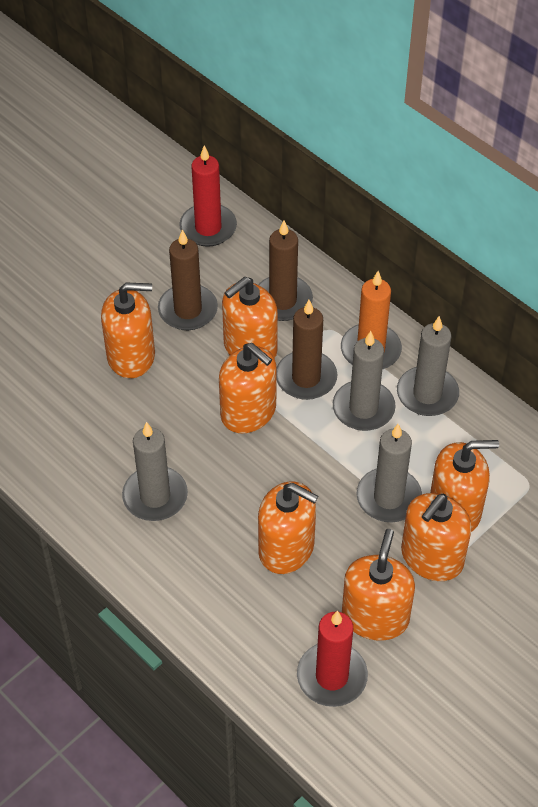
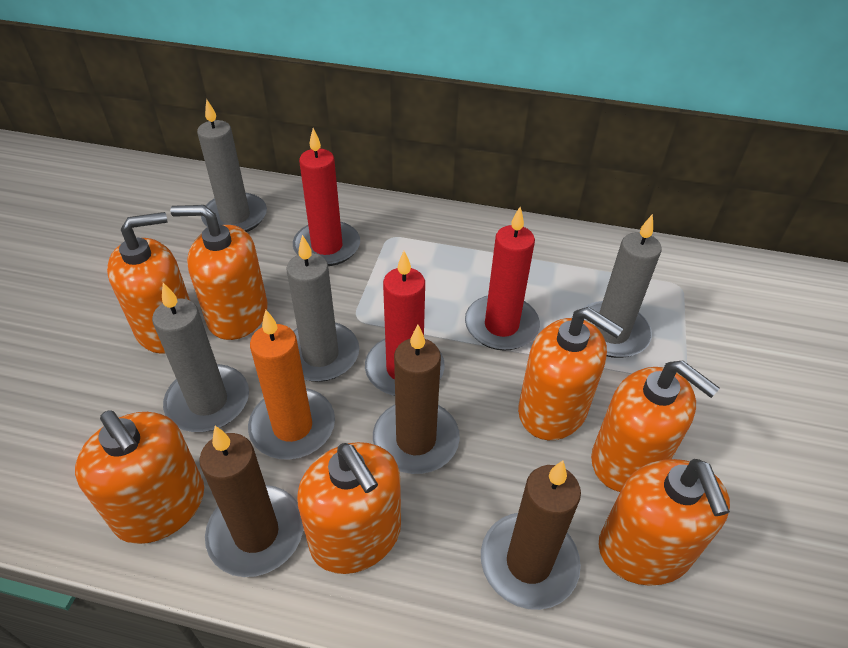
red candle: [179,145,237,247] [297,611,368,707] = 2 -> [293,128,360,266] [365,251,445,396] [465,207,540,351] = 3

